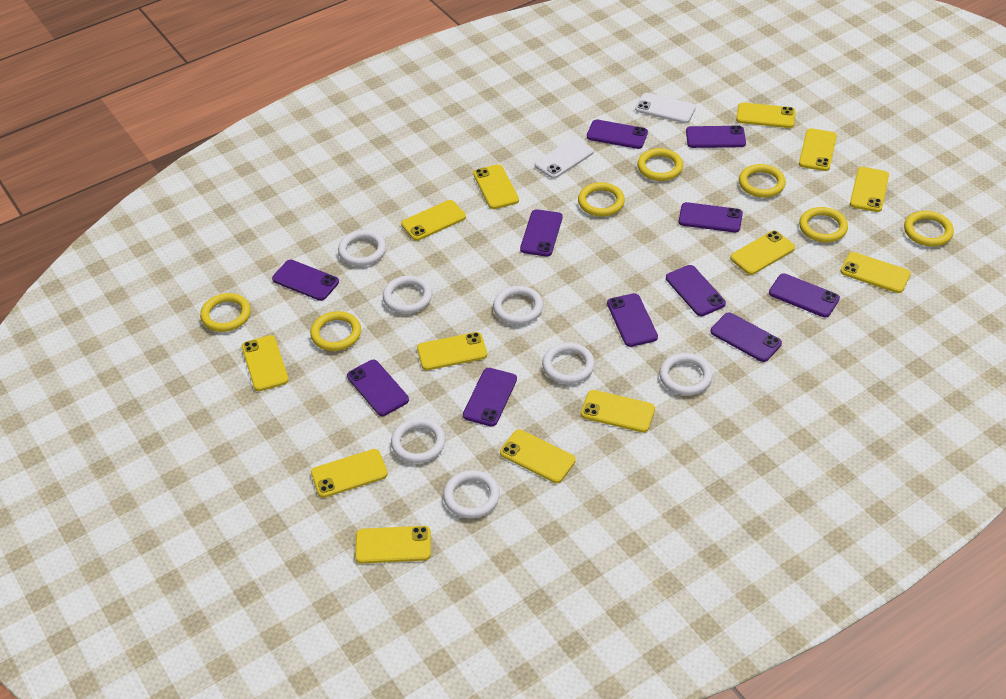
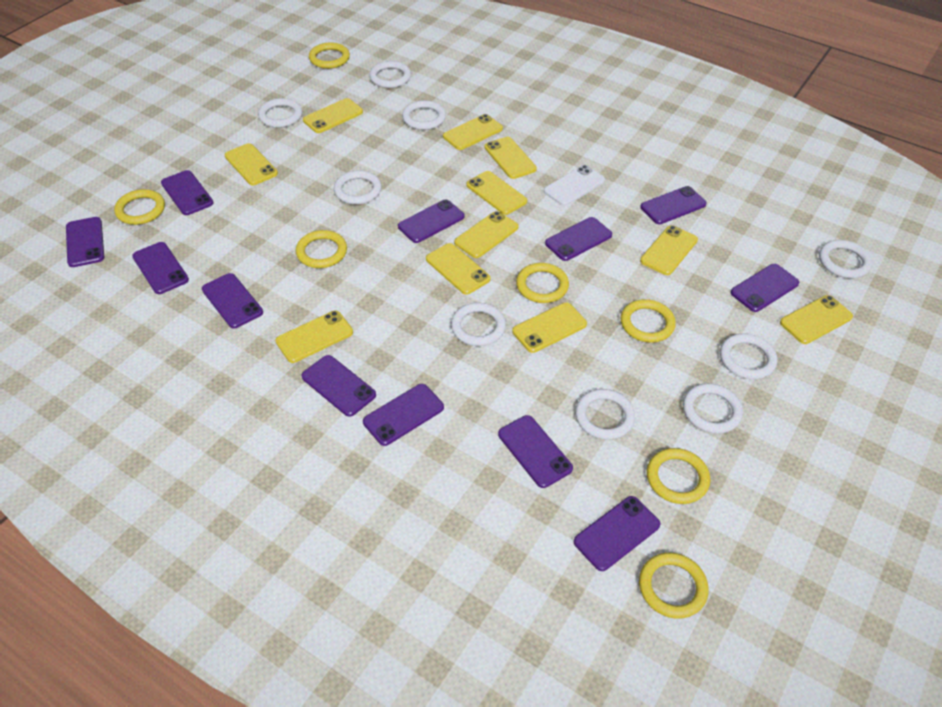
purple phone: [272,260,339,301] [347,360,409,416] [463,368,517,426] [520,209,563,256] [587,119,648,149] [607,293,658,347] [666,265,726,316] [679,202,743,232] [686,126,746,148] [711,312,782,362] [769,273,840,318] = 11 -> [66,217,104,267] [132,242,189,294] [161,170,214,215] [202,273,263,328] [302,355,376,417] [363,384,444,446] [398,200,464,243] [498,415,573,488] [545,217,612,261] [574,496,660,571] [640,186,706,224] [731,264,799,312] = 12
white phone: [535,138,593,179] [635,93,696,123] = 2 -> [544,165,605,206] = 1
white ring: [338,230,386,266] [383,276,432,314] [391,418,446,463] [443,470,500,518] [493,286,543,325] [542,343,595,384] [659,353,713,395] = 7 -> [258,98,302,128] [334,170,382,205] [369,61,411,88] [402,100,446,130] [451,303,506,346] [575,389,635,440] [683,383,743,434] [720,333,777,379] [819,240,872,278] = 9
yellow phone: [242,335,289,391] [311,449,388,498] [355,526,431,564] [401,200,466,241] [417,332,487,370] [473,164,519,209] [500,430,576,483] [581,390,655,432] [730,231,795,275] [736,102,795,128] [799,128,837,171] [840,252,911,293] [850,167,889,212] = 13 -> [225,143,278,185] [275,311,353,363] [303,98,363,133] [426,243,491,295] [443,114,503,150] [454,211,519,258] [466,171,527,215] [485,137,537,179] [512,302,587,353] [640,225,698,275] [780,295,853,344] = 11

